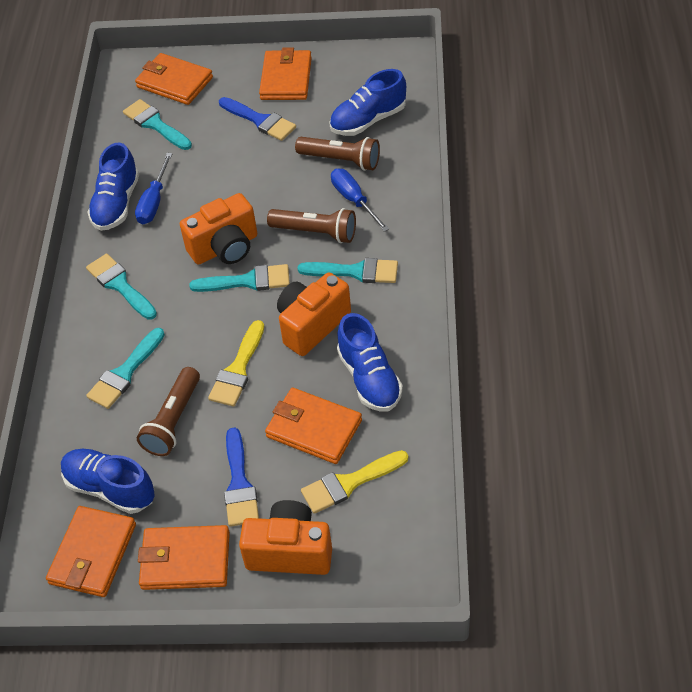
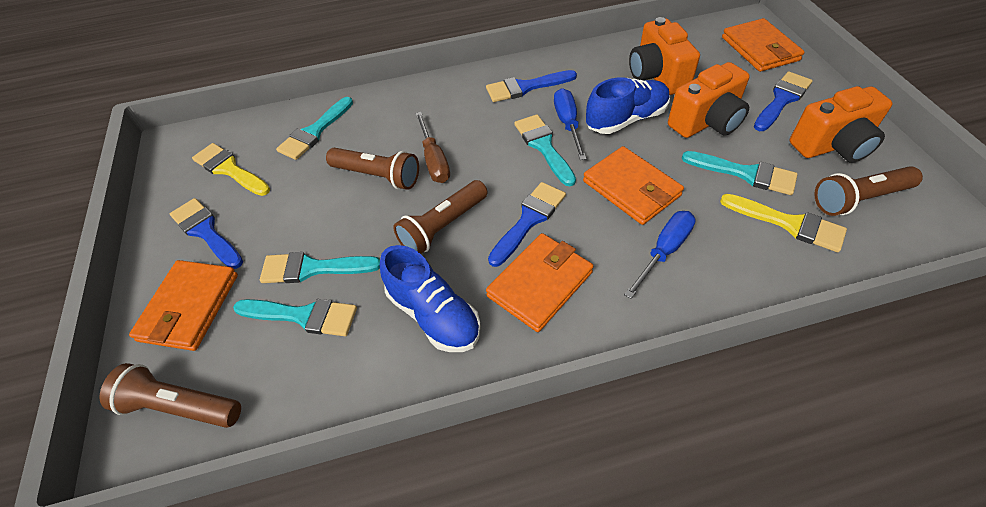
blue brush: [219,97,296,141] [224,427,259,527] = 2 -> [170,198,243,269] [486,70,577,102] [488,182,566,267] [754,71,813,131] = 4
blue shoe: [61,449,155,514] [87,143,139,231] [329,69,406,136] [337,313,403,412] = 4 -> [380,245,481,352] [586,77,670,134] = 2
brown flashlight: [137,367,200,456] [267,208,356,243] [295,137,380,171] = 3 -> [99,363,241,428] [326,148,419,190] [393,180,488,254] [814,166,923,216] = 4
brown screwdriver: none = 0 -> [415,112,450,183] = 1
orange wallet: [46,506,136,597] [135,53,213,105] [138,525,230,590] [259,47,312,100] [265,388,362,464] = 5 -> [129,260,238,351] [486,233,594,332] [583,146,684,225] [722,18,805,72] = 4

